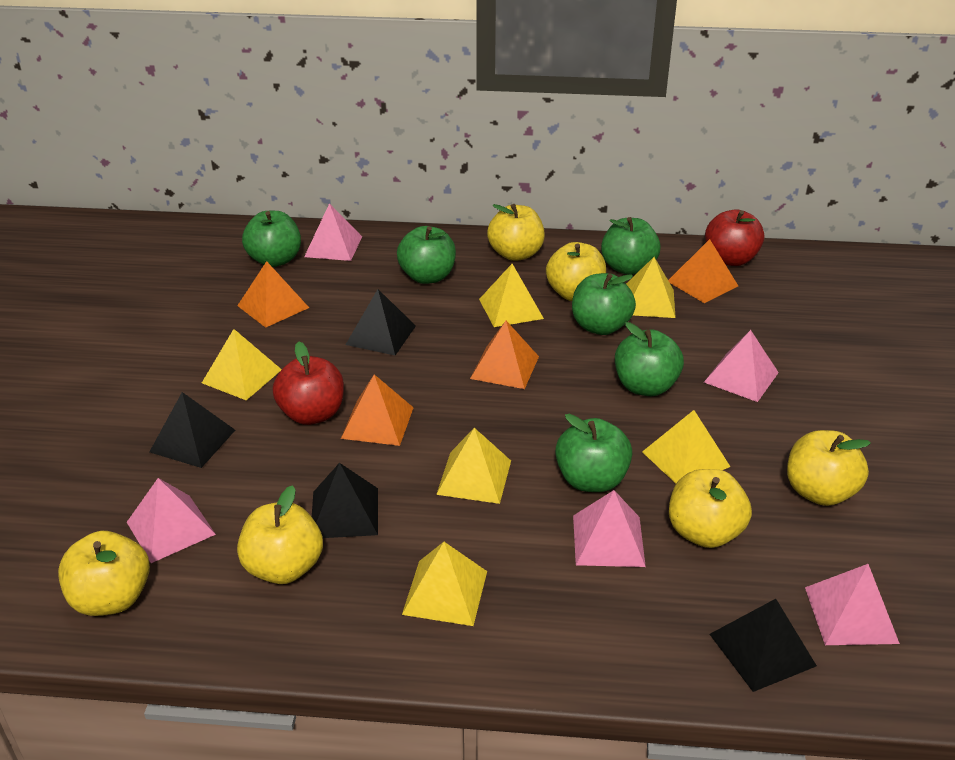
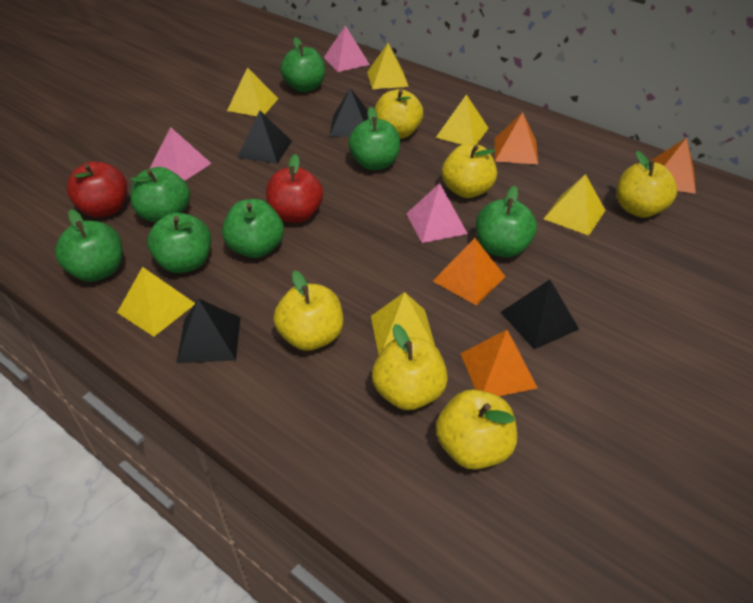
green apple: [242,211,301,267] [397,226,456,284] [555,414,632,492] [572,273,636,335] [601,217,660,275] [615,322,684,396] = 6 -> [55,209,122,282] [131,167,190,223] [147,213,211,273] [222,199,284,258] [280,37,325,92] [348,107,400,170] [476,186,537,258] = 7
pink pyramid: [127,478,216,563] [304,203,362,261] [573,490,646,567] [704,330,779,402] [805,564,900,645] = 5 -> [150,127,212,181] [324,25,370,72] [406,183,468,243] = 3

